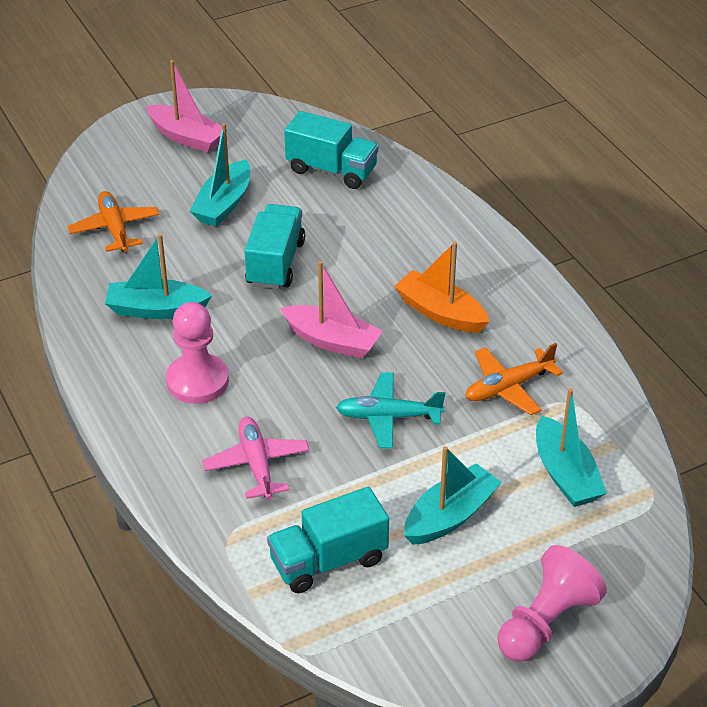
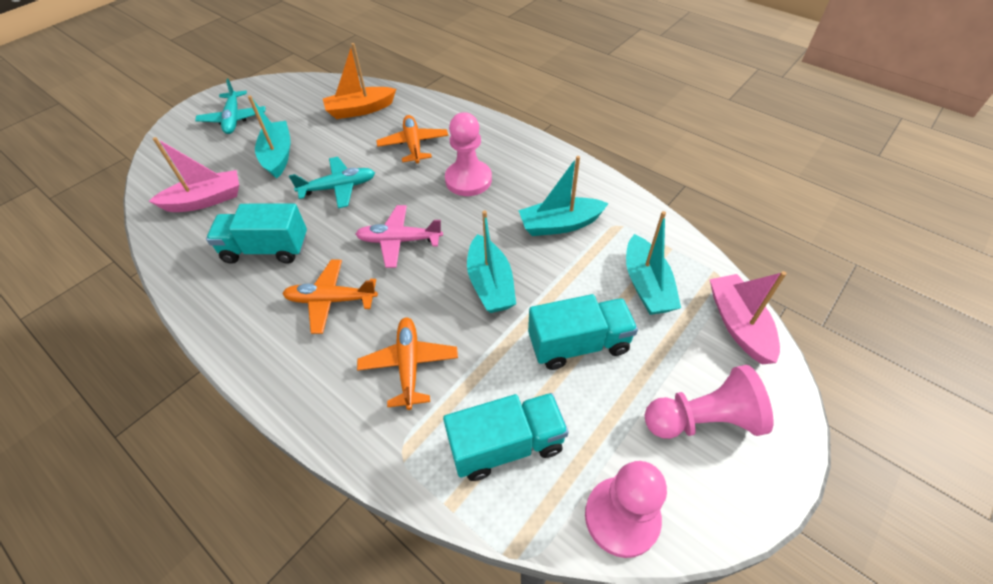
orange plane: [67,191,160,252] [466,343,563,415] = 2 -> [282,260,378,334] [357,317,458,410] [376,115,448,163] = 3
pink pawn: [166,302,229,404] [498,545,607,662] = 2 -> [445,112,492,196] [585,461,667,558] [645,365,773,439] = 3
turquoise plane: [336,372,445,449] = 1 -> [195,79,266,134] [289,157,375,208] = 2

